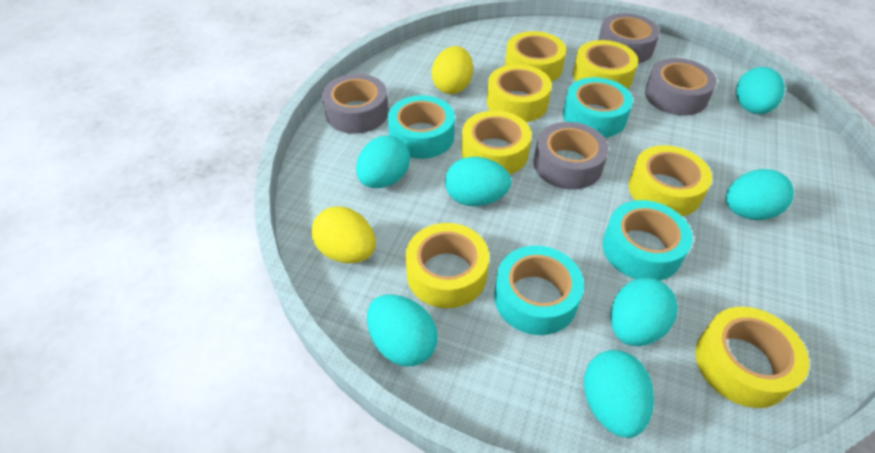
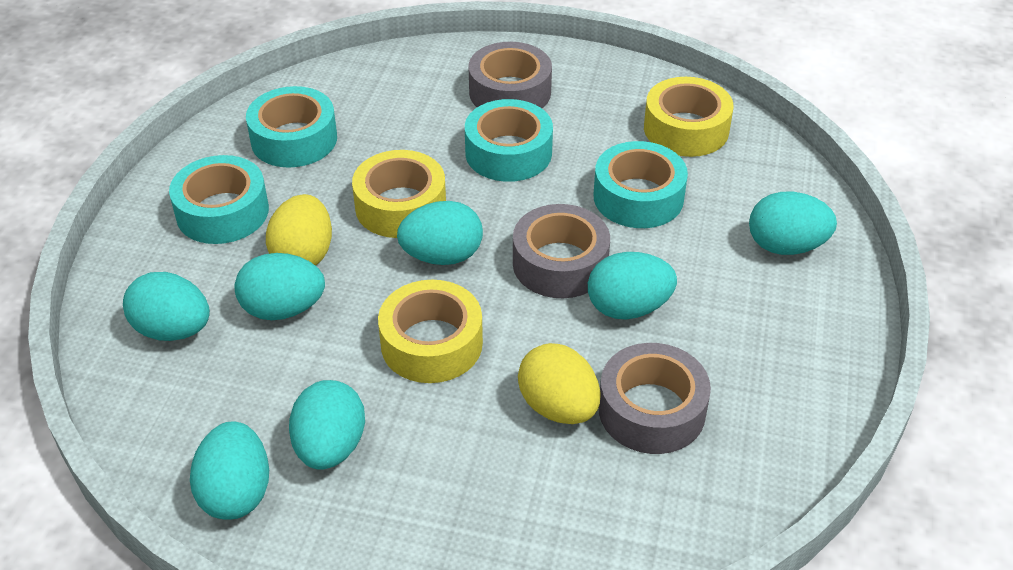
grey tape: [322,74,388,134] [534,122,609,190] [598,13,660,63] [645,58,717,116] = 4 -> [468,42,552,108] [513,204,610,298] [599,343,711,454] = 3
yellow tape: [405,223,489,308] [461,110,531,175] [486,64,552,122] [505,31,566,82] [573,40,638,89] [628,145,712,216] [695,307,809,408] = 7 -> [352,150,446,238] [378,280,483,383] [644,77,734,157] = 3

